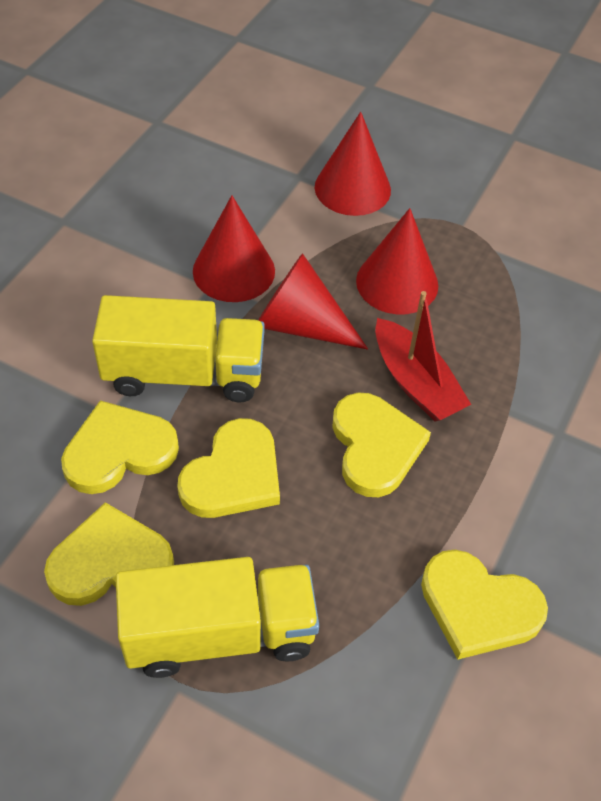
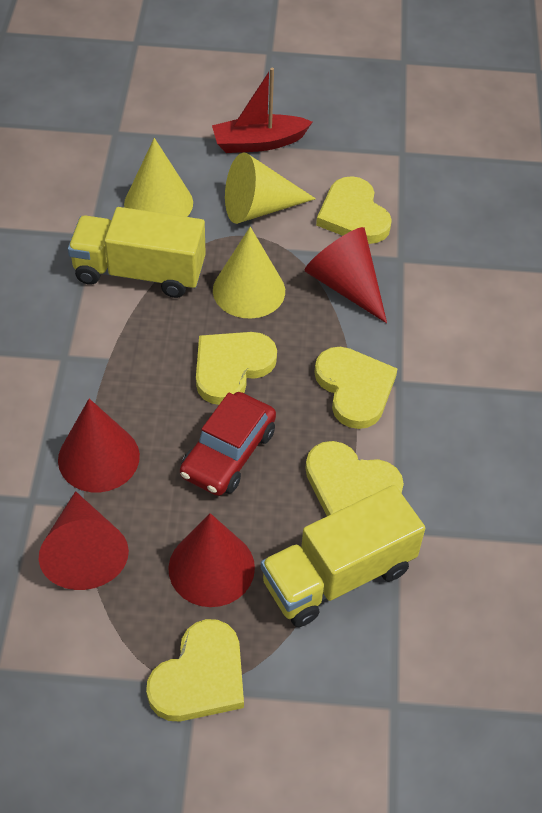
red car: none = 0 -> [180,392,276,496] = 1
yellow cone: none = 0 -> [124,138,193,217] [213,227,285,318] [225,152,316,224] = 3

